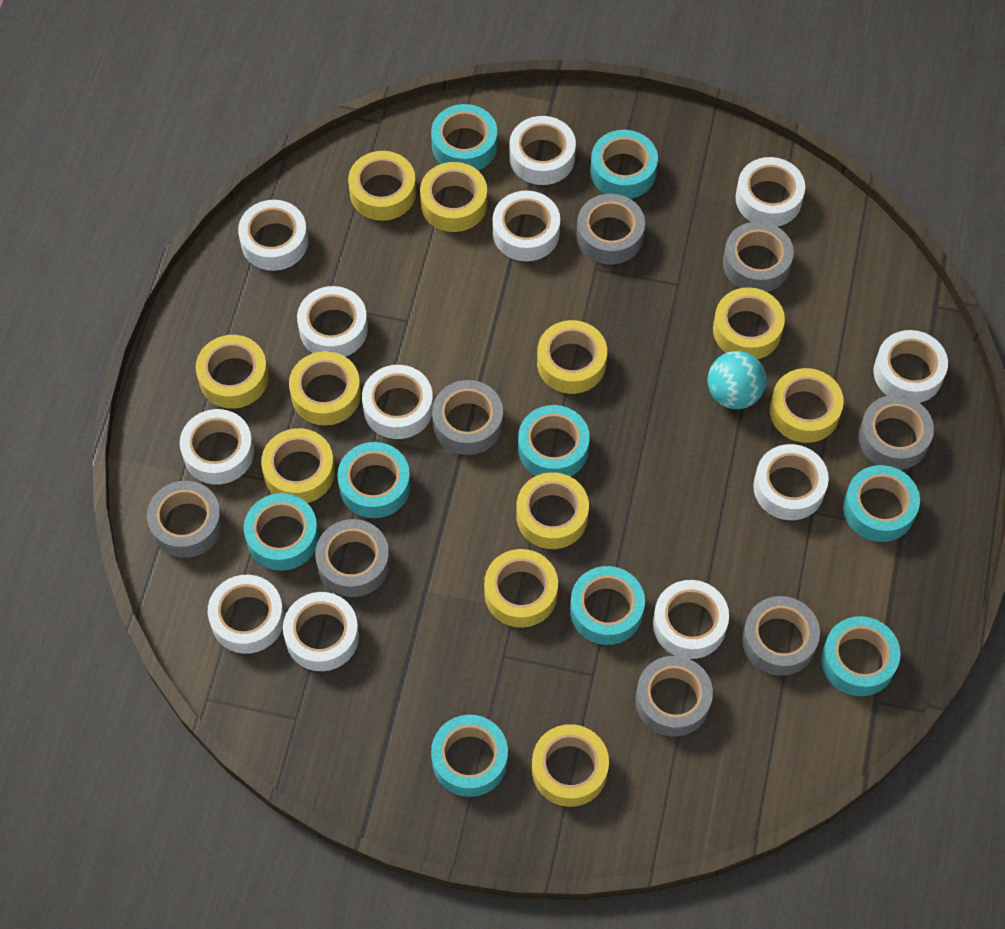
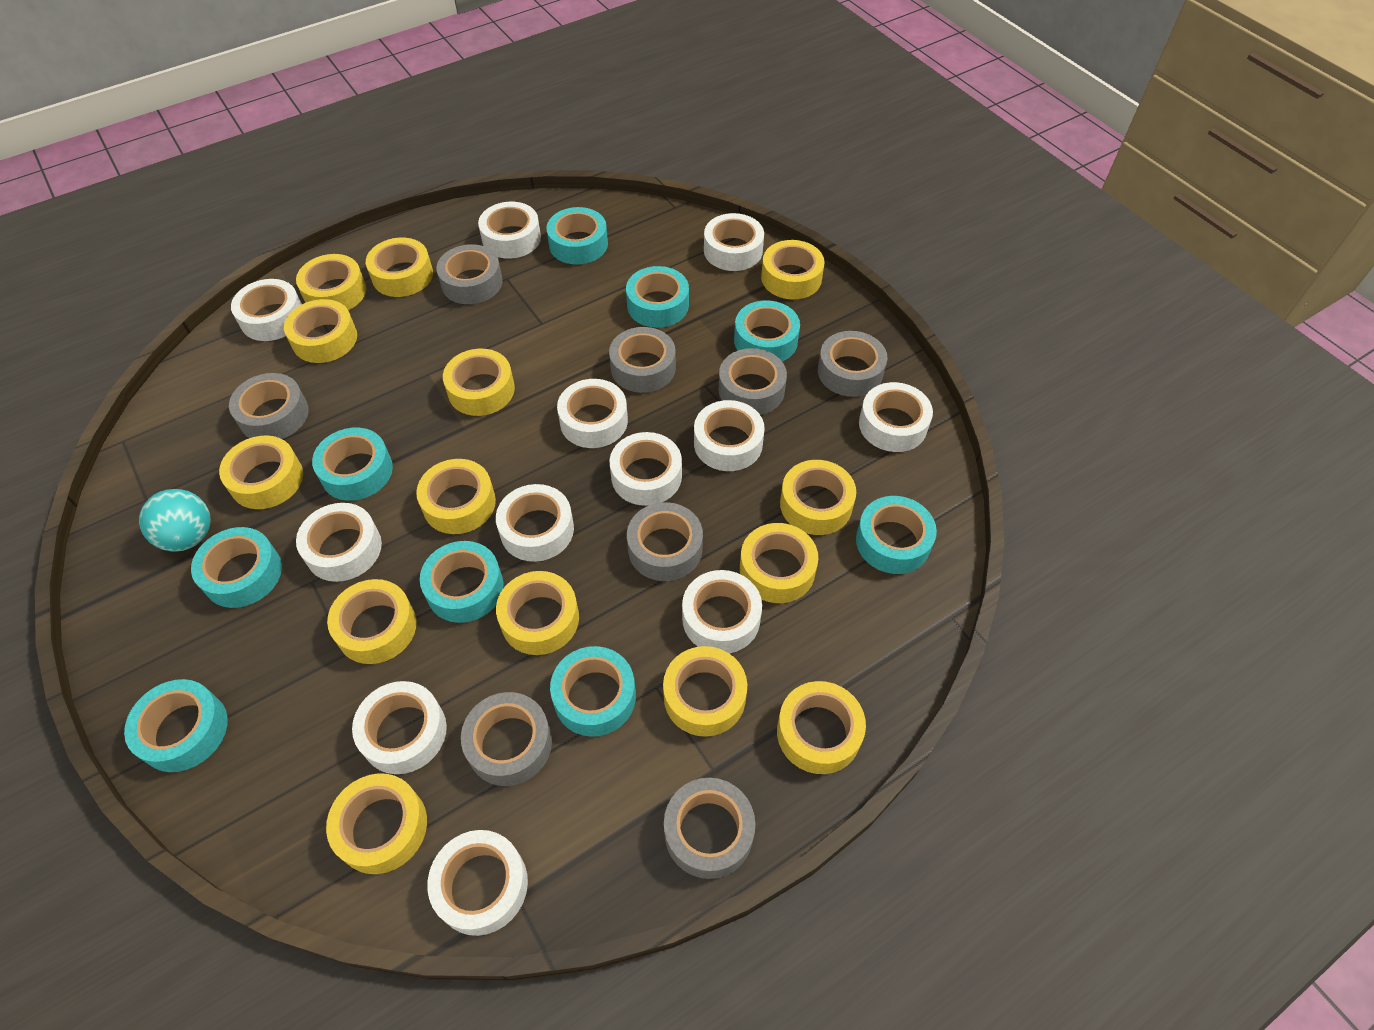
yellow tape: [196,335,269,409] [261,428,335,503] [289,351,361,426] [348,151,416,221] [420,162,487,232] [484,549,558,628] [516,472,589,549] [532,724,609,807] [537,320,607,394] [713,287,785,359] [770,368,844,443] = 11 -> [219,436,303,509] [284,299,357,363] [296,254,366,310] [326,773,427,874] [327,579,417,664] [366,238,433,297] [416,459,496,534] [443,349,515,416] [496,571,579,655] [663,646,747,737] [740,523,818,603] [761,240,825,300] [777,681,866,774] [780,460,856,535] = 14

